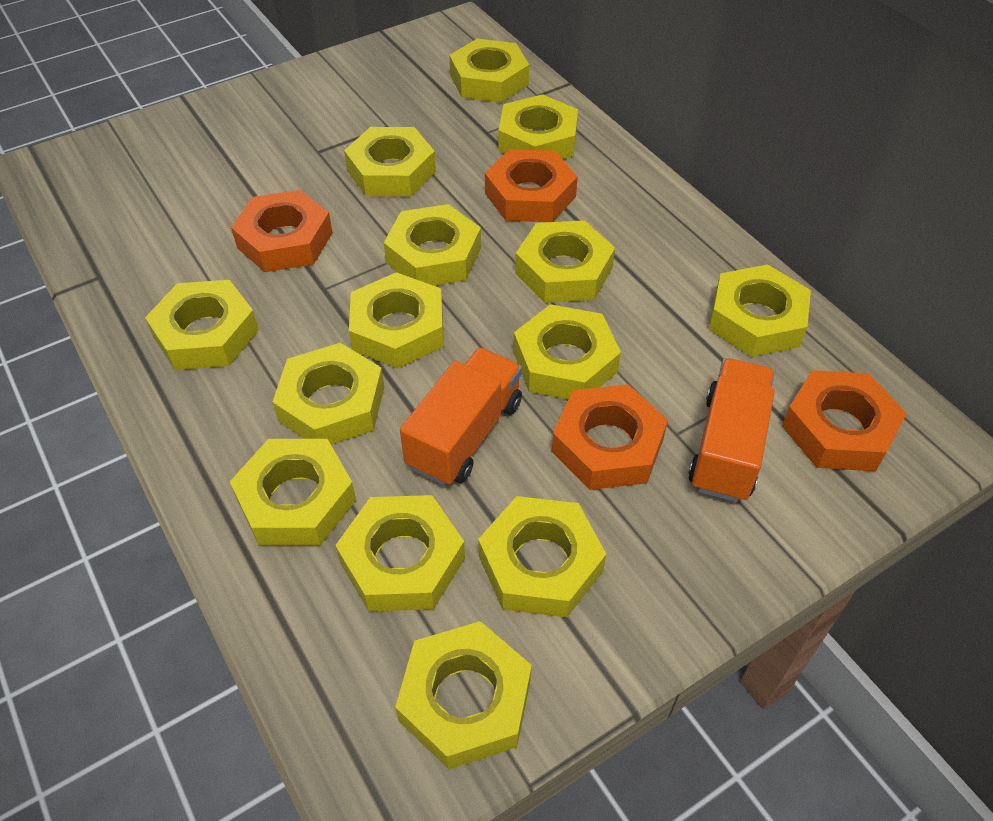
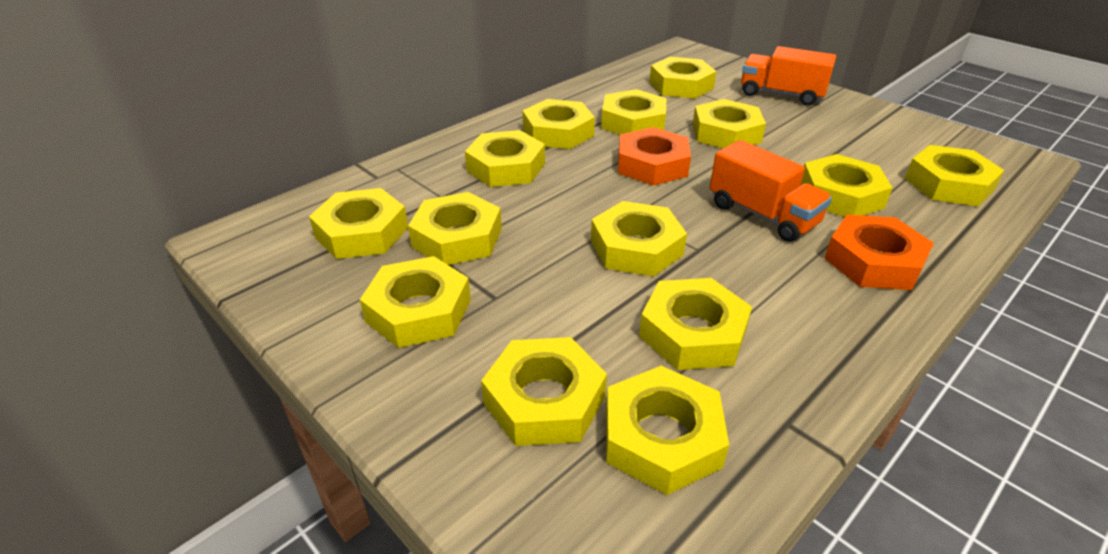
orange nut: [231,190,333,272] [485,149,578,222] [552,384,668,490] [782,370,907,471] = 4 -> [618,127,691,186] [824,215,934,290] = 2

